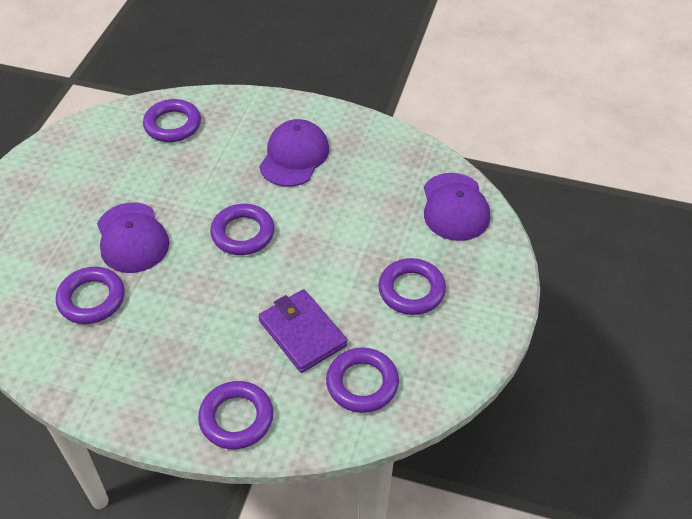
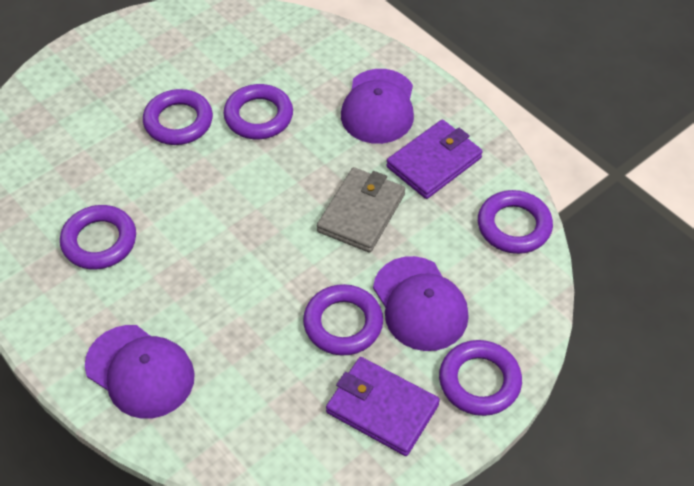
grey wallet: none = 0 -> [317,167,405,253] = 1
purple wallet: [258,289,347,373] = 1 -> [326,357,440,456] [386,120,483,199] = 2

